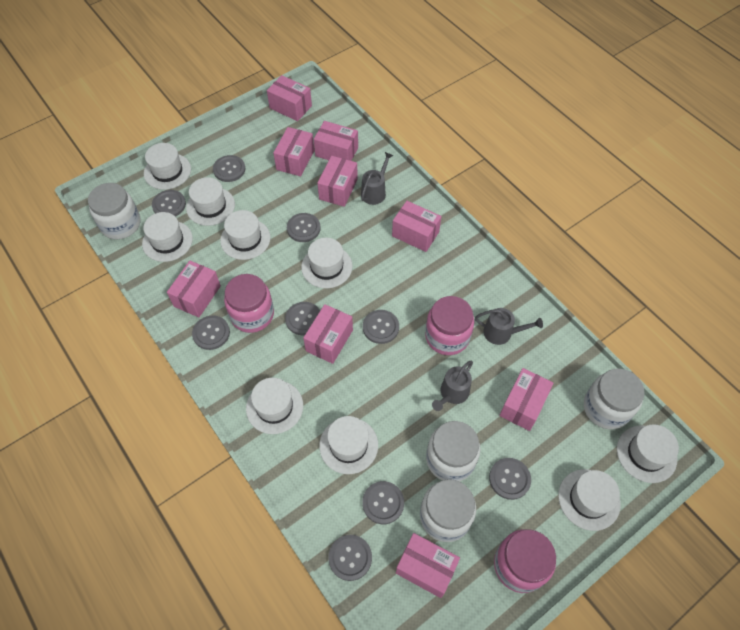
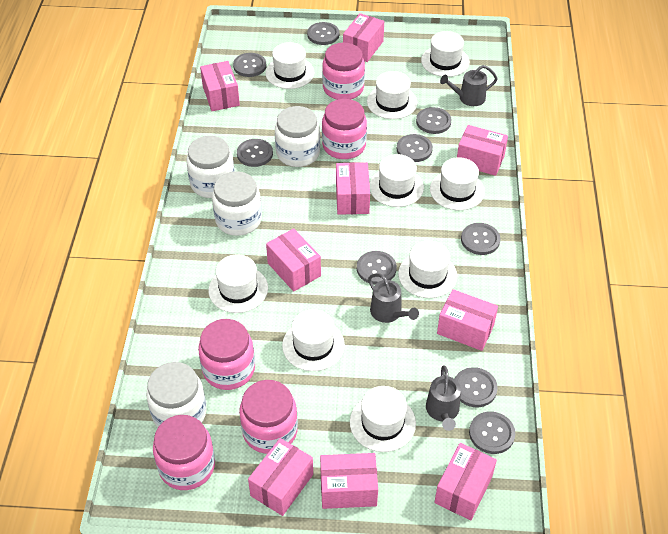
pink jar: [224,274,274,333] [425,296,474,355] [494,529,556,593] = 3 -> [153,415,215,490] [198,319,255,390] [239,380,298,454] [322,43,365,100] [322,99,367,159] = 5

